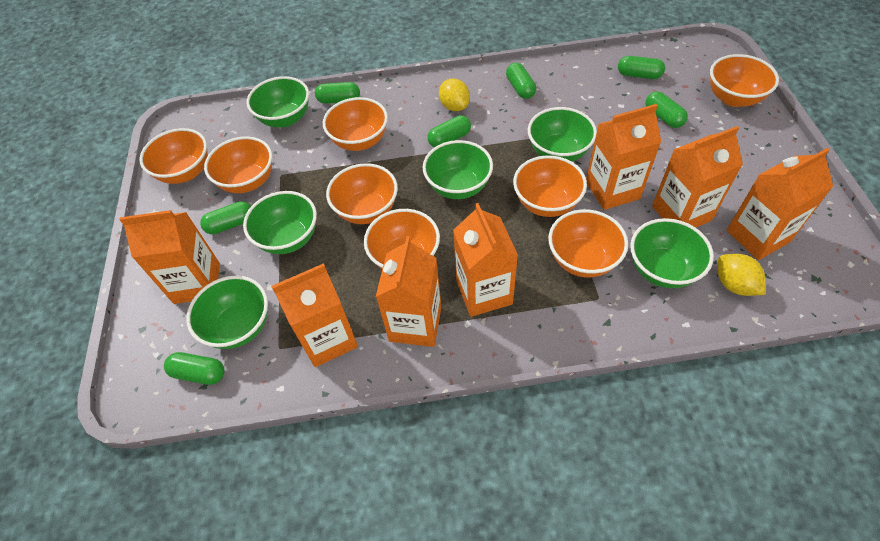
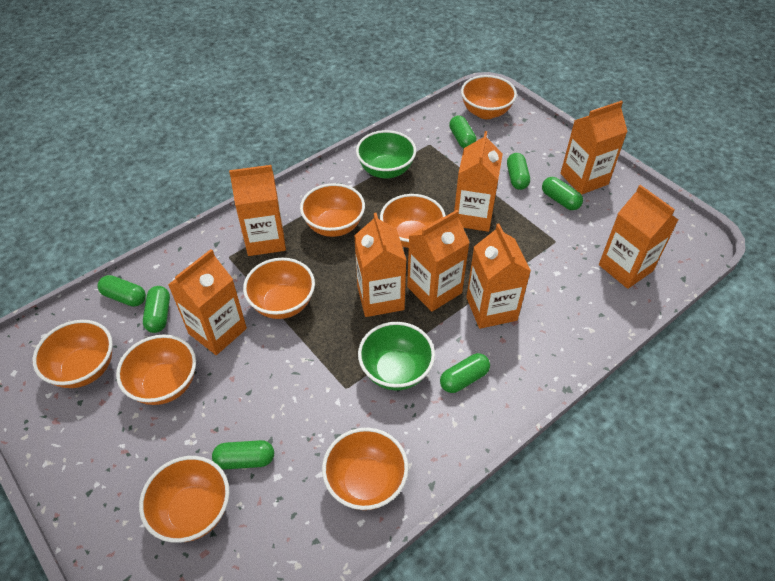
green bowl: [186,276,268,349] [243,191,317,254] [247,76,309,127] [423,140,493,199] [528,107,597,161] [630,218,714,288] = 6 -> [356,130,416,179] [358,322,435,390] = 2
orange carton: [119,210,220,304] [271,263,358,367] [376,236,442,347] [453,203,518,317] [586,104,661,210] [652,126,743,228] [727,148,833,260] = 7 -> [168,249,247,355] [229,165,286,256] [354,213,406,317] [407,210,470,312] [454,131,503,232] [466,223,531,329] [560,100,628,195] [599,185,678,289] = 8
yellow lemon: [439,79,470,111] [718,254,766,296] = 2 -> none = 0

